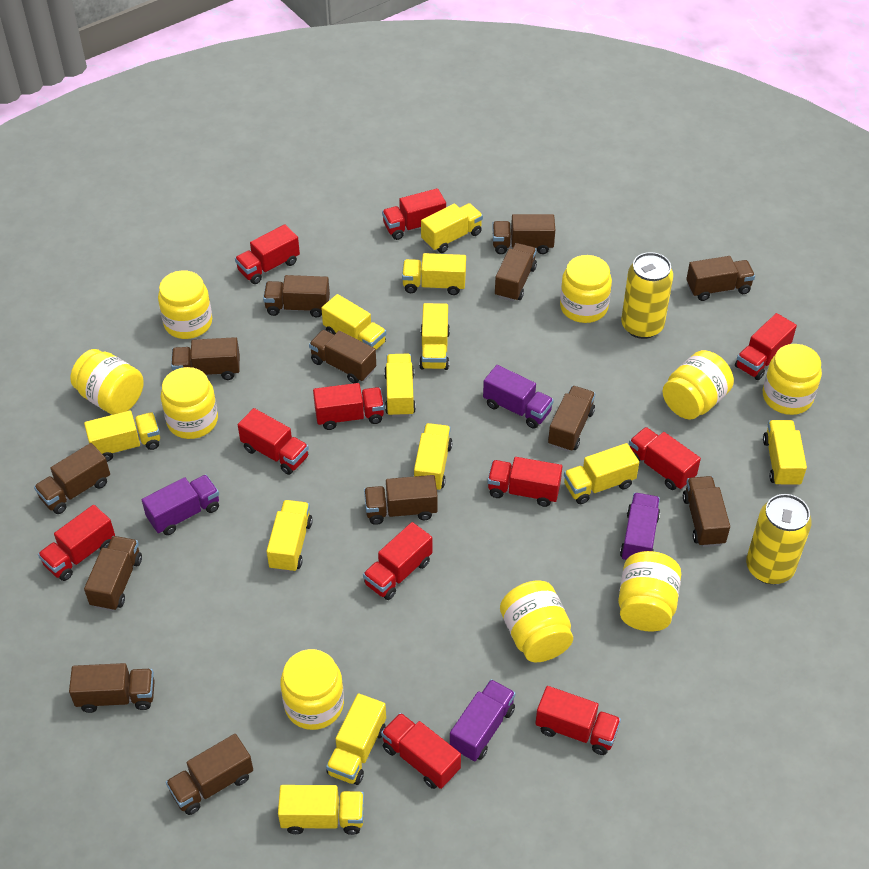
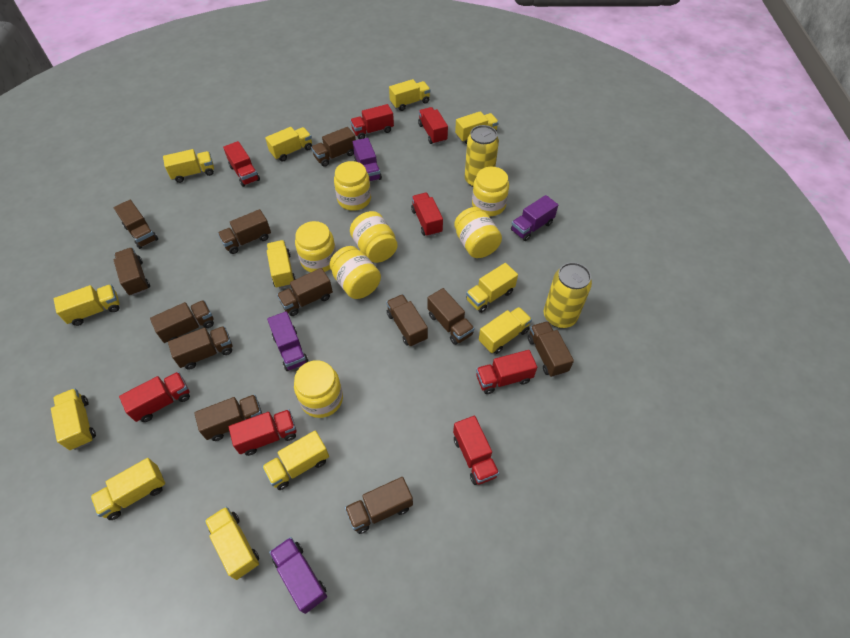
brown truck: [34,443,110,514] [69,663,155,713] [84,536,142,611] [166,734,253,815] [171,337,240,380] [263,275,330,317] [309,330,376,383] [364,475,438,525] [492,214,555,254] [495,243,537,302] [548,386,595,452] [683,476,730,547] [686,256,755,301] = 13 -> [114,200,158,249] [114,248,150,296] [150,300,214,343] [168,326,232,370] [194,394,262,441] [218,209,271,254] [277,268,333,316] [311,127,356,167] [345,477,413,534] [386,294,428,347] [427,288,474,345] [528,321,574,377] = 12
red truck: [38,505,115,581] [235,224,300,284] [238,408,309,475] [313,383,384,430] [363,522,432,600] [381,713,461,789] [382,188,446,240] [488,457,562,507] [535,686,621,755] [629,427,701,490] [735,313,797,380] = 11 -> [119,372,190,422] [223,141,260,187] [229,409,296,456] [350,104,394,139] [411,193,443,237] [418,107,448,144] [453,416,499,485] [476,350,537,394] = 8
yellow jar: [70,349,143,415] [158,270,212,339] [161,367,218,439] [280,649,344,730] [500,580,573,662] [560,255,612,323] [618,551,681,632] [662,350,734,420] [763,344,822,415] = 9 -> [294,360,343,418] [295,221,336,273] [329,246,381,299] [334,161,371,211] [350,211,398,263] [454,207,502,258] [472,167,509,216] = 7

